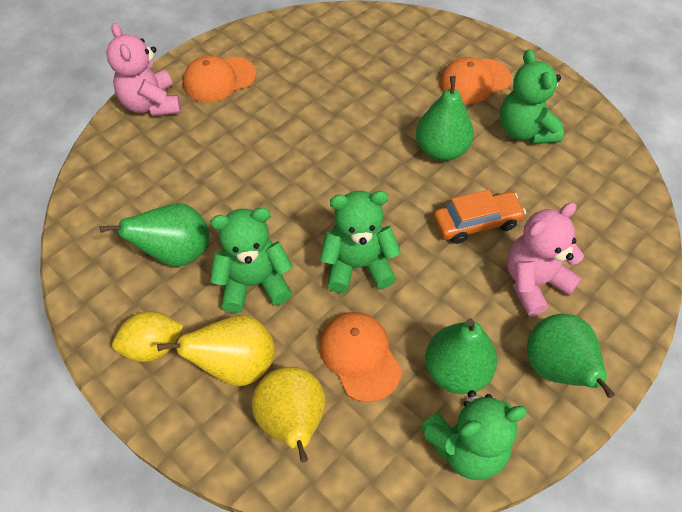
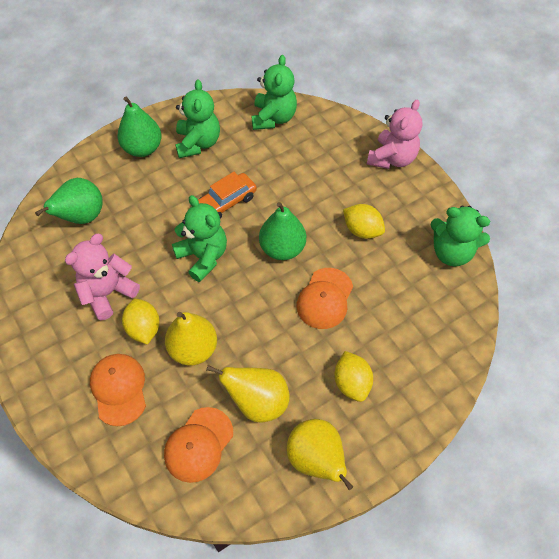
green pear: [100,203,209,267] [416,76,474,161] [425,319,497,394] [527,314,615,398] = 4 -> [35,178,103,224] [117,97,162,157] [259,202,306,260] = 3
yellow lemon: [112,312,183,362] = 1 -> [122,299,160,345] [334,351,373,402] [343,204,385,239] = 3
yellow pear: [157,315,275,386] [251,367,326,463] = 2 -> [165,312,217,366] [206,365,289,423] [287,419,353,490] = 3

